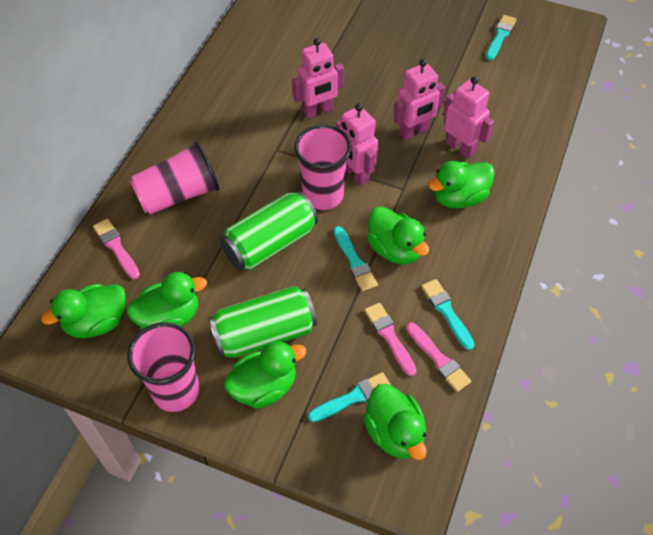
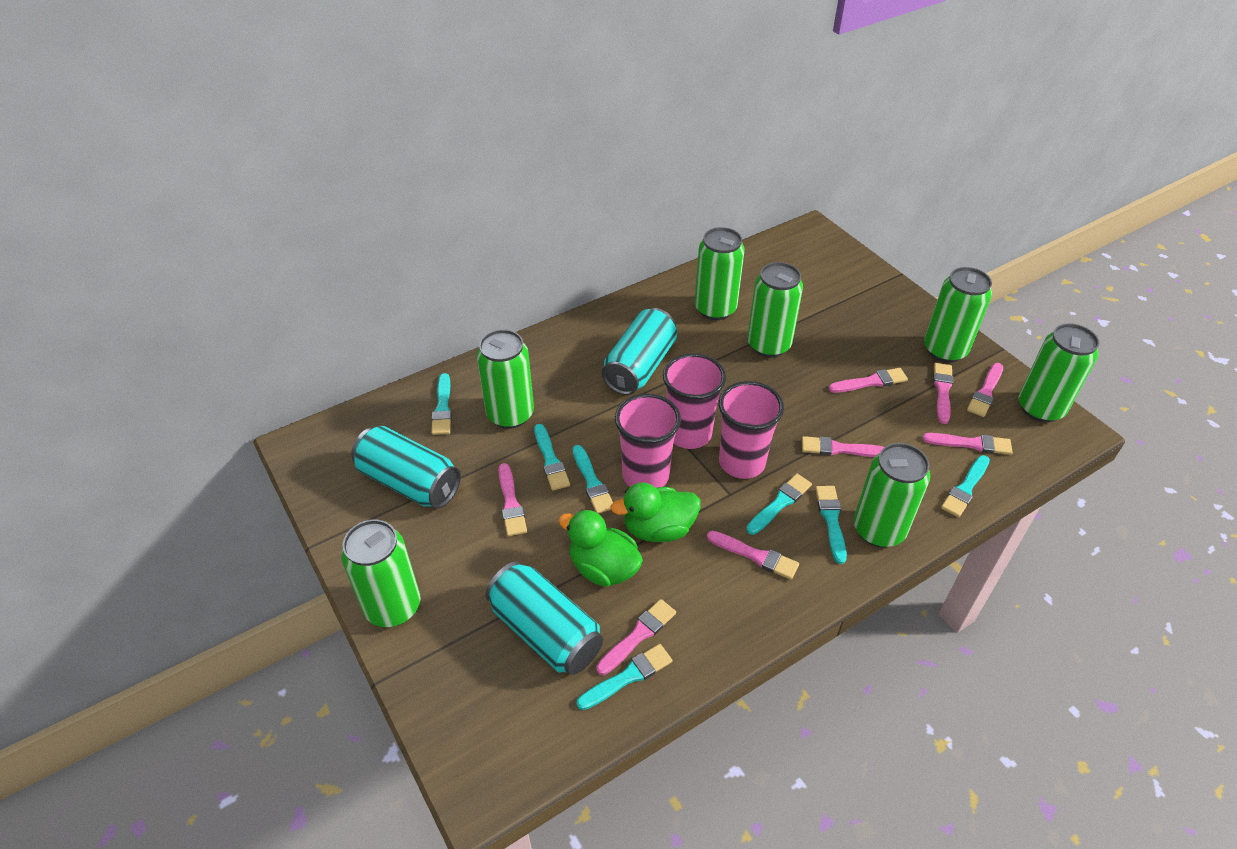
green can: [208,286,317,358] [220,191,318,270] = 2 -> [341,520,421,627] [477,329,534,429] [694,227,745,320] [747,262,803,357] [854,443,930,548] [924,267,992,363] [1019,323,1100,422] = 7
green duck: [41,284,126,338] [127,272,207,329] [224,341,307,409] [363,384,427,460] [367,206,429,264] [428,161,495,209] = 6 -> [558,510,643,587] [610,482,701,542] = 2
pink brush: [93,219,140,279] [364,303,417,376] [406,322,471,392] = 3 -> [498,463,527,536] [596,599,676,675] [707,531,799,580] [802,436,884,457] [829,368,908,393] [922,433,1013,455] [933,363,953,424] [967,363,1003,417] = 8
pink robot: [293,38,344,119] [336,103,378,186] [394,59,445,140] [443,76,494,159] = 4 -> none = 0
turquoise brush: [308,372,391,422] [334,226,378,292] [421,279,475,350] [486,15,517,60] = 4 -> [431,373,452,435] [534,424,570,491] [573,445,613,514] [577,644,672,710] [746,474,812,535] [815,486,847,564] [941,455,990,517] = 7
turquoise can: none = 0 -> [351,426,461,509] [485,561,603,675] [602,308,677,395] = 3

